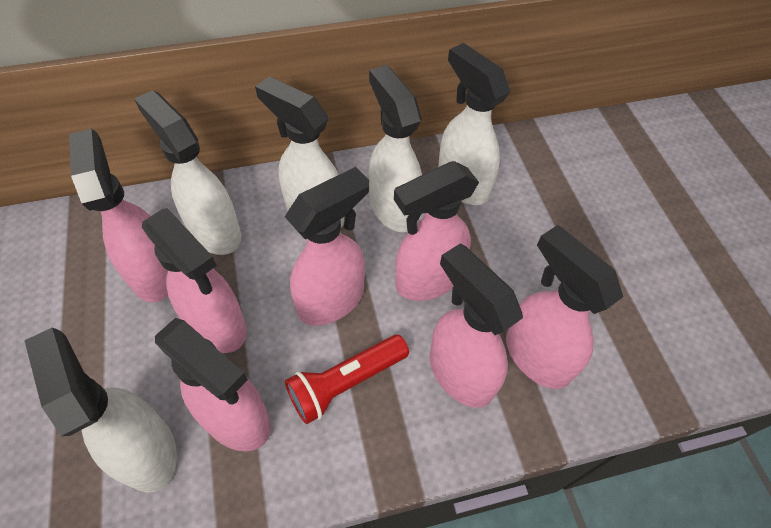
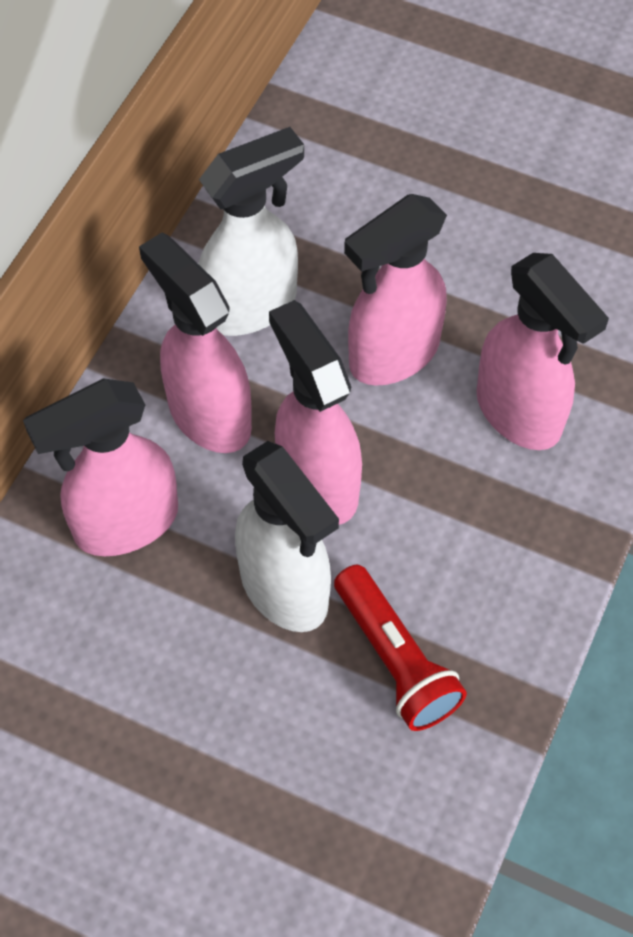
pink spray bottle: [69,129,168,302] [142,208,247,353] [155,318,271,452] [285,167,369,326] [394,161,479,301] [429,243,523,408] [506,225,623,389] = 7 -> [23,379,178,556] [139,233,252,453] [269,300,362,525] [344,194,447,386] [476,253,609,450] = 5
white spray bottle: [24,328,177,493] [134,90,241,255] [255,76,344,228] [369,65,422,232] [438,43,510,205] = 5 -> [198,127,304,336] [235,441,339,632] = 2

